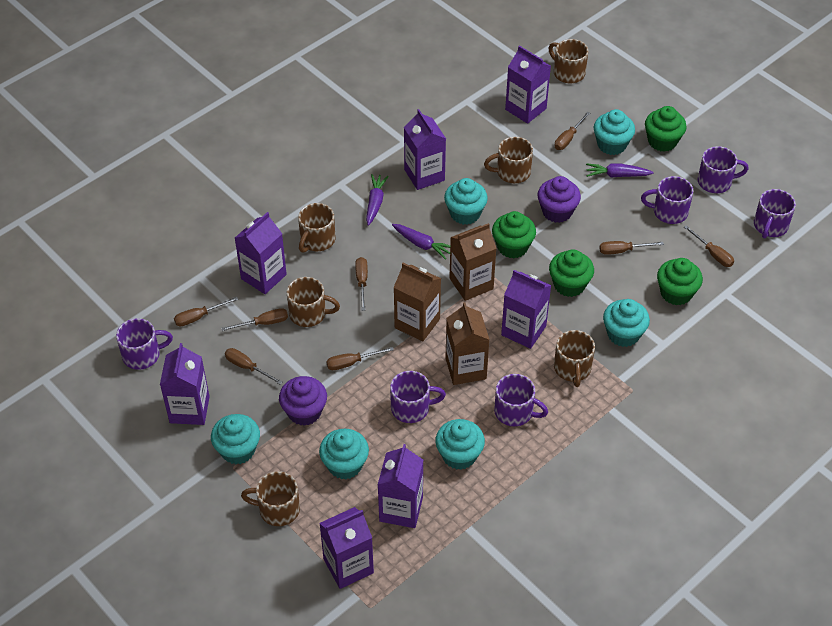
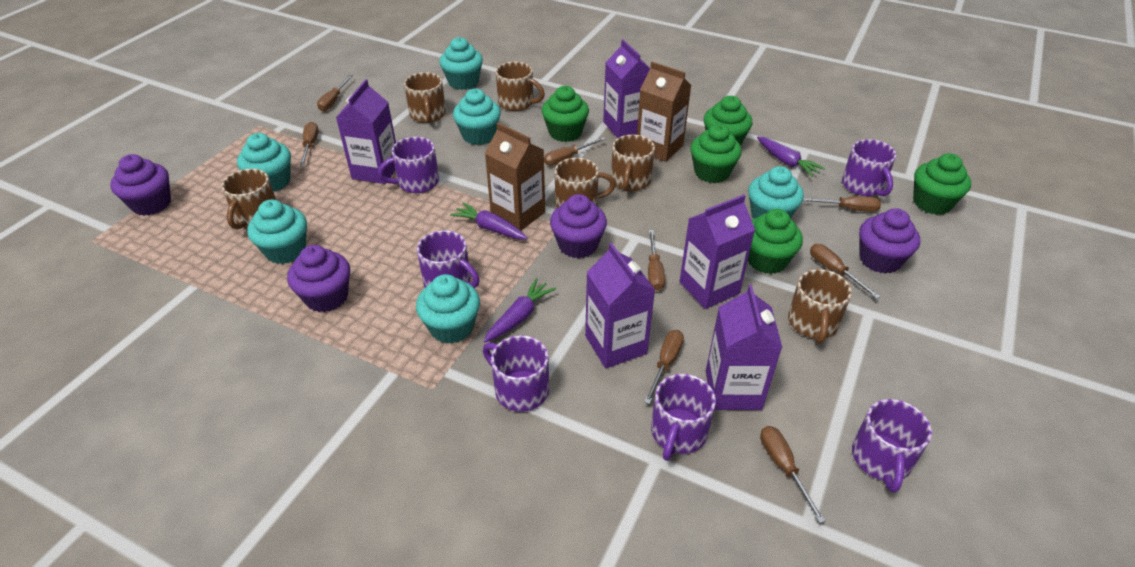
brown carton: [393,263,441,341] [445,302,490,385] [449,223,497,301] = 3 -> [485,123,545,231] [637,62,691,162] = 2
green cupcake: [492,211,536,258] [549,249,594,297] [645,106,687,152] [657,258,703,306] = 4 -> [542,86,589,142] [690,124,742,183] [704,96,752,146] [748,209,803,274] [913,153,971,215] = 5
purple carton: [160,343,210,425] [235,212,287,294] [319,507,374,589] [378,444,423,528] [404,109,446,190] [501,270,551,349] [505,45,551,124] = 7 -> [336,79,396,184] [585,243,655,368] [603,40,650,138] [679,194,755,309] [706,285,782,410] = 5
purple cupcake: [279,376,327,426] [537,176,581,223] = 2 -> [110,154,171,216] [287,245,350,312] [550,194,607,258] [859,208,920,274] = 4

